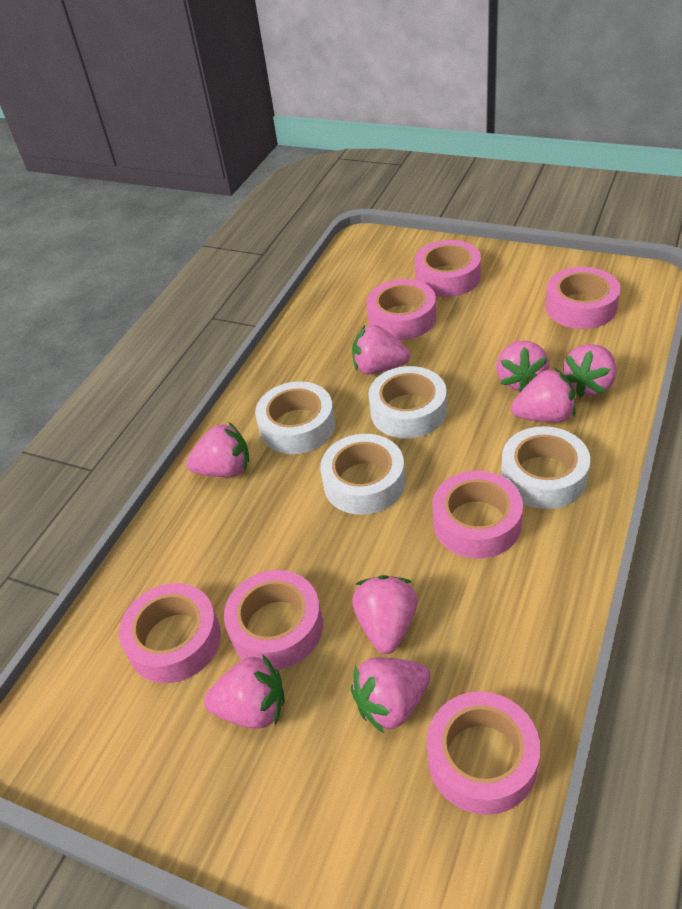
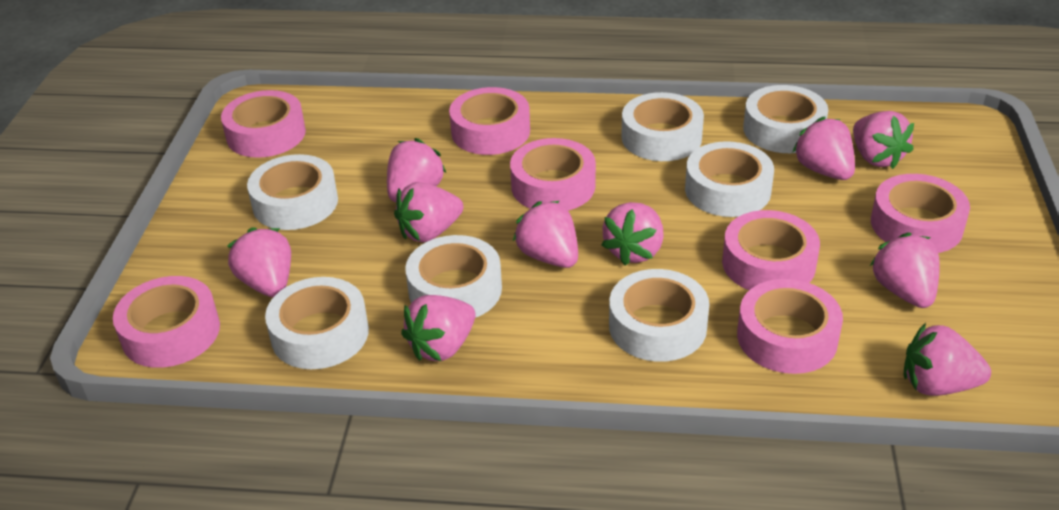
pink strawberry: [186,422,249,477] [204,655,285,729] [351,657,431,733] [352,325,410,374] [352,575,418,654] [496,340,549,392] [511,368,576,423] [563,344,617,397] = 8 -> [227,227,291,297] [387,138,446,203] [394,182,463,242] [401,295,475,361] [513,201,578,268] [601,202,663,266] [792,116,855,180] [853,111,914,169] [870,233,940,308] [904,323,991,396] = 10
white tape: [255,381,335,454] [320,434,405,515] [368,366,447,439] [501,426,590,509] = 4 -> [247,154,338,230] [265,277,369,369] [405,235,502,318] [609,269,709,362] [621,92,704,161] [685,141,774,217] [743,85,828,153] = 7

